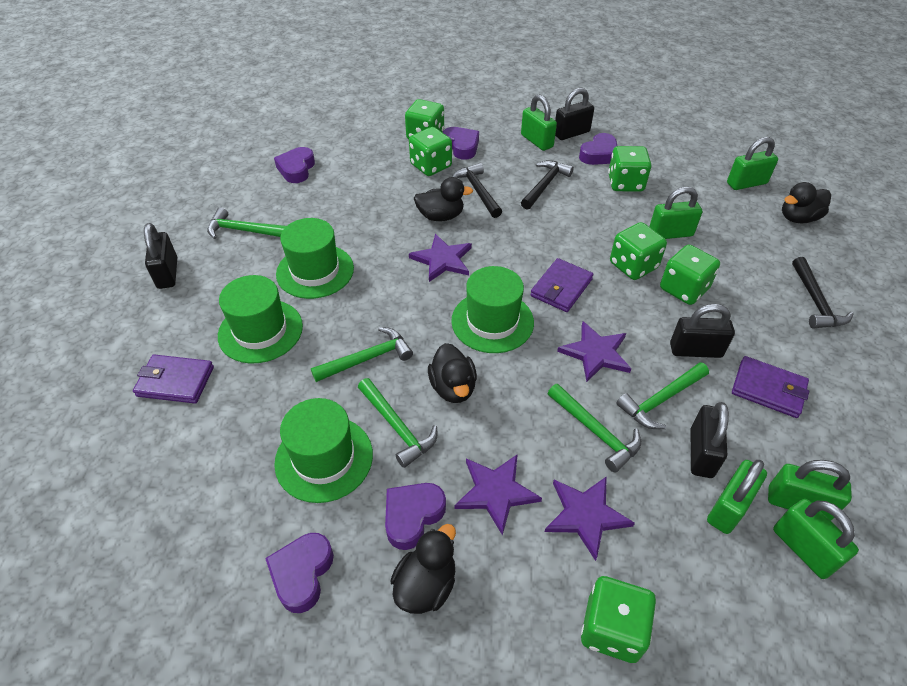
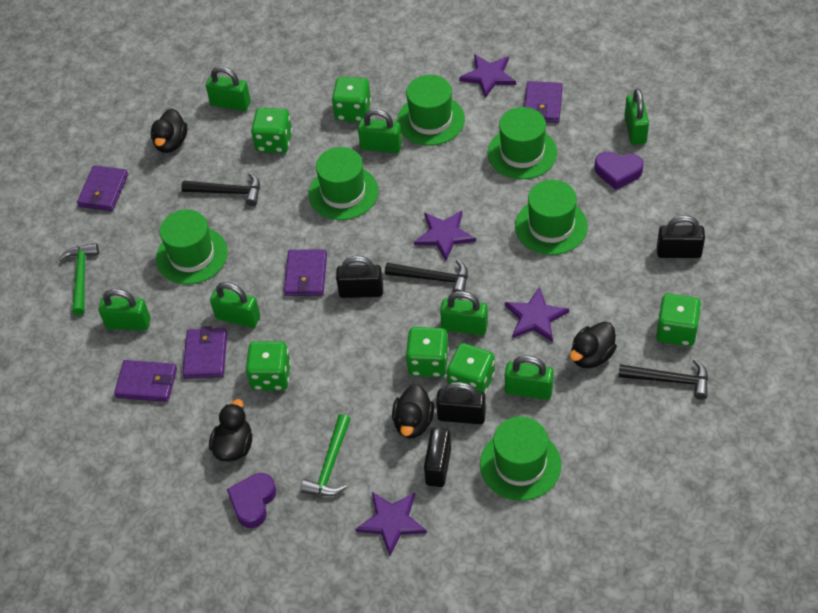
green hammer: [207,207,286,239] [311,327,413,382] [358,378,437,468] [548,384,641,473] [616,362,709,429] = 5 -> [59,243,99,315] [301,414,351,496] = 2
green hat: [218,275,303,364] [274,398,373,503] [276,218,354,299] [451,266,534,353] = 4 -> [156,210,228,285] [308,147,379,220] [397,75,465,146] [480,416,561,501] [487,107,557,180] [515,180,588,255] = 6
green padlock: [521,94,557,151] [649,187,702,239] [707,460,767,534] [727,137,778,190] [768,460,852,521] [773,499,859,579] = 6 -> [99,289,151,331] [206,66,251,111] [210,282,260,328] [358,109,402,153] [440,291,488,335] [505,355,554,400] [624,88,649,145] = 7
purple heart: [265,533,334,613] [274,147,315,183] [385,483,446,550] [442,127,479,160] [579,133,617,165] = 5 -> [227,473,276,528] [594,151,644,190] = 2
purple wallet: [133,354,214,403] [531,258,593,312] [732,356,809,418] = 3 -> [77,165,128,211] [114,360,177,402] [182,326,227,379] [284,249,327,296] [524,81,563,123] = 5

